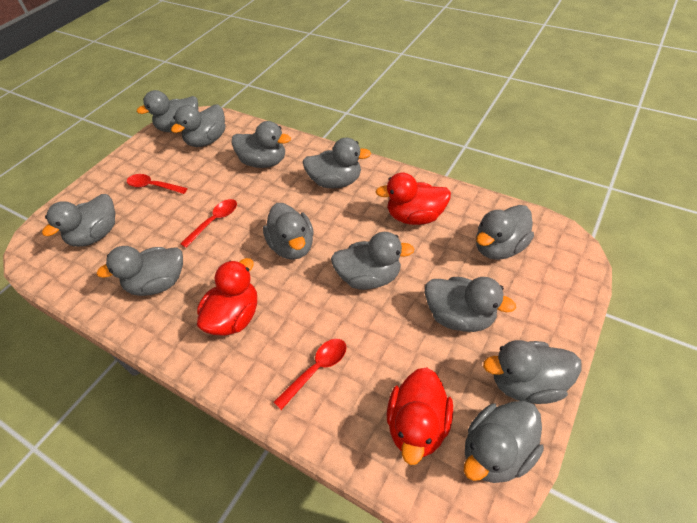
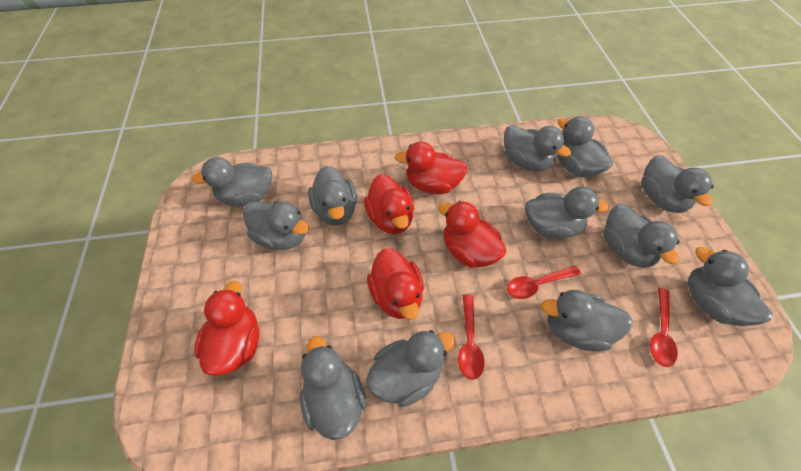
red duck: [197,258,257,335] [376,173,451,225] [387,367,453,465] = 3 -> [194,281,259,376] [364,174,414,234] [367,248,424,320] [395,142,468,194] [438,201,506,268] = 5

